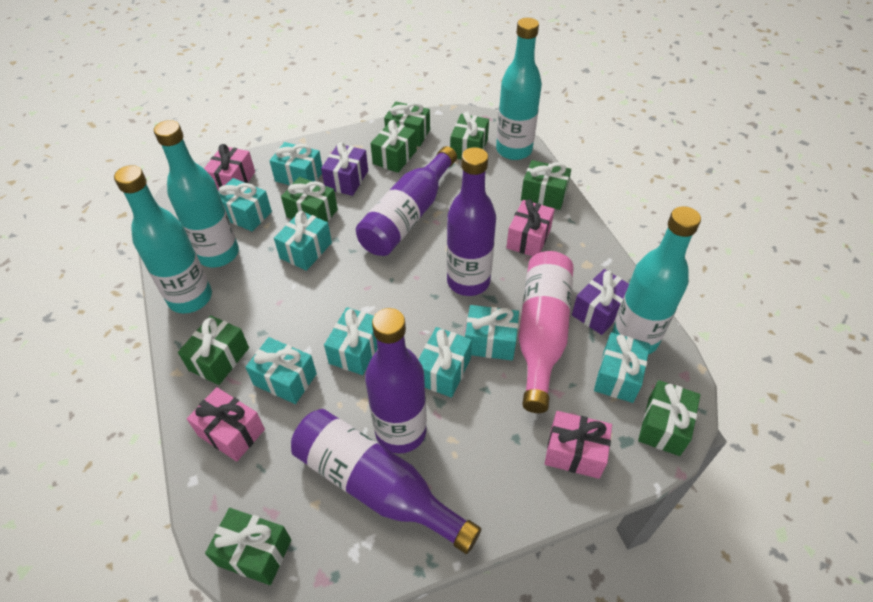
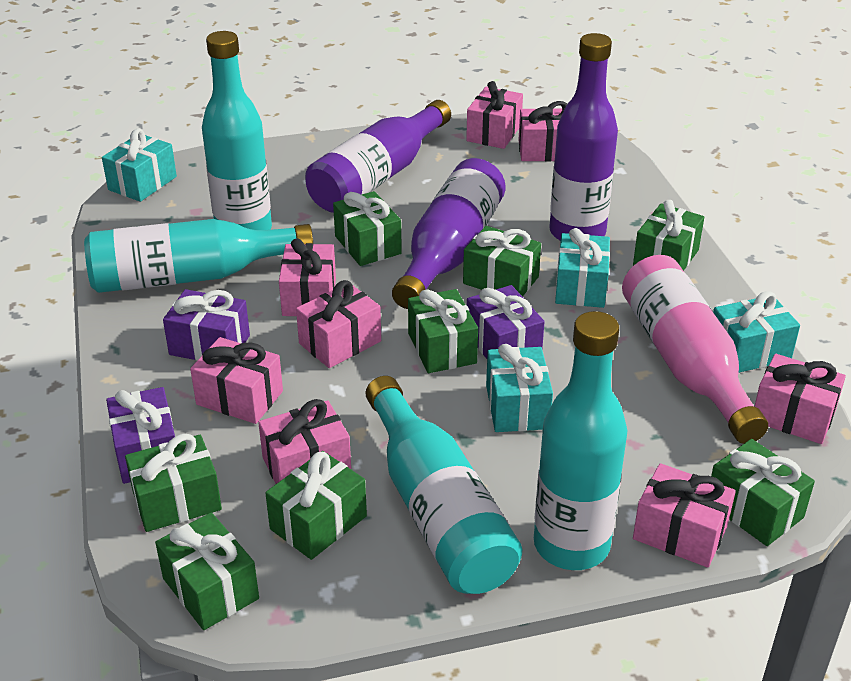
pink gift: [187,387,265,461] [204,144,255,191] [506,199,555,256] [545,411,612,479] = 4 -> [190,337,283,424] [258,399,351,484] [279,238,336,316] [296,280,381,368] [466,81,523,149] [518,101,567,162] [633,463,736,568] [755,354,846,444] = 8
purple bottle: [291,409,481,554] [356,146,457,256] [365,308,427,454] [447,147,496,296] = 4 -> [305,100,451,213] [392,158,506,309] [550,33,618,241] = 3
purple gift: [321,142,368,196] [572,269,629,335] = 2 -> [106,387,175,484] [163,289,250,361] [467,285,545,359] = 3
turquoise gift: [218,178,272,232] [245,337,317,404] [269,142,322,185] [274,211,332,271] [324,307,377,375] [418,327,472,398] [465,305,519,361] [594,332,650,403] = 8 -> [102,129,177,202] [486,344,553,432] [555,228,610,308] [713,291,800,373] = 4

